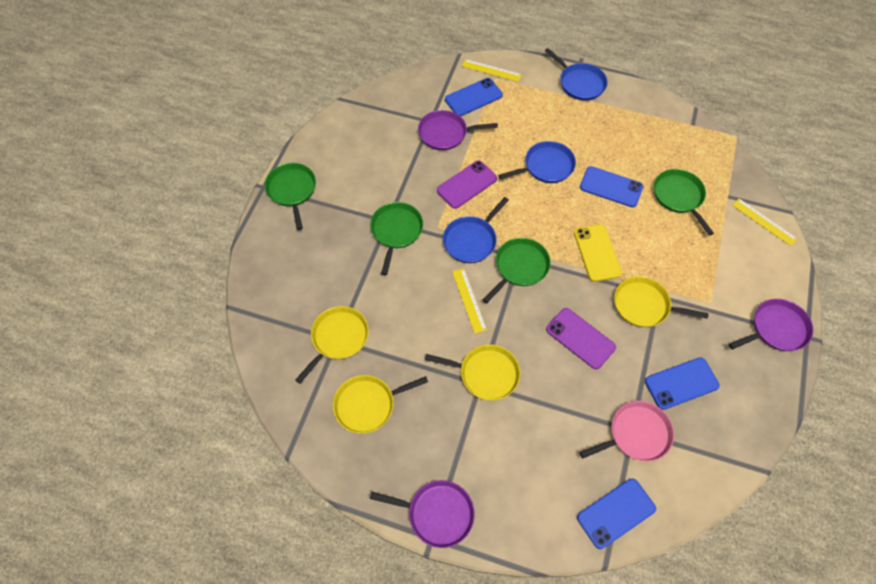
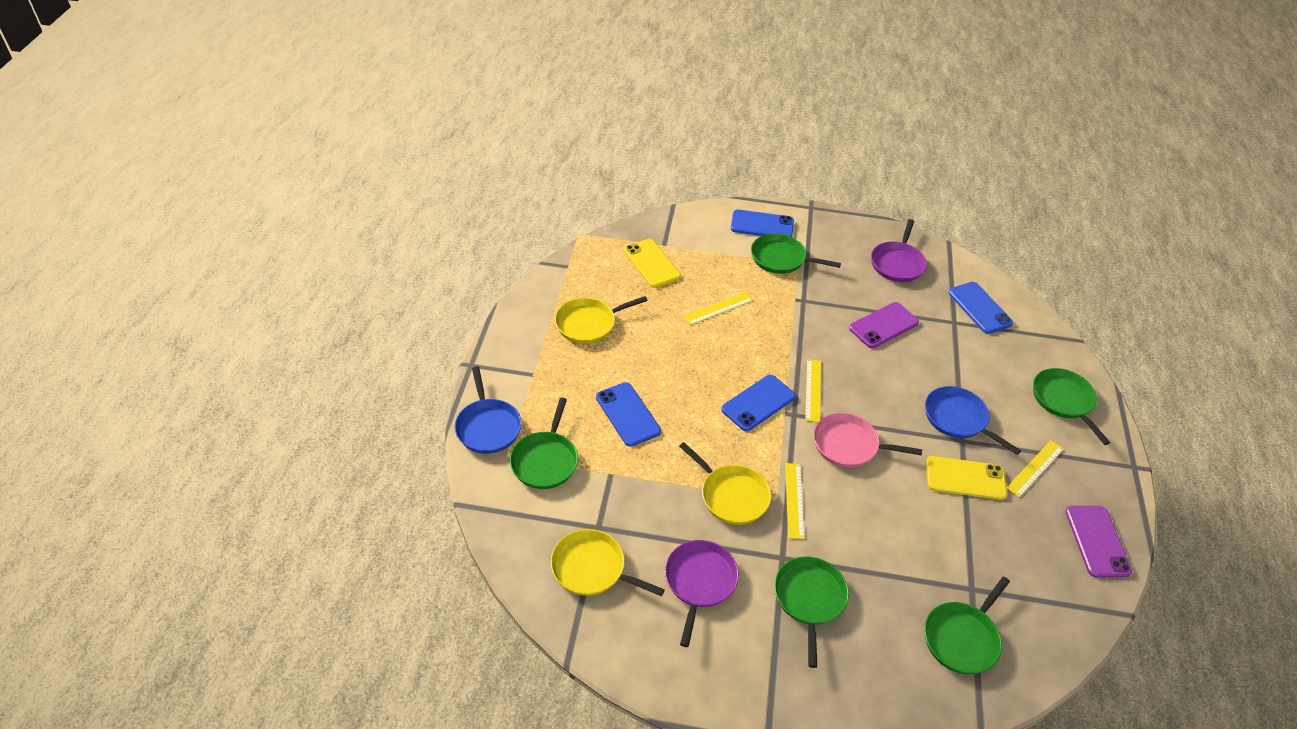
blue pan: [443,197,509,263] [498,141,576,183] [545,48,608,101] = 3 -> [454,366,522,454] [925,386,1021,455] = 2
green pan: [264,163,316,230] [370,202,423,275] [482,238,551,303] [654,169,714,236] = 4 -> [510,398,578,489] [751,233,841,274] [774,556,849,668] [924,576,1010,674] [1033,368,1110,445] = 5
purple pan: [370,480,475,548] [418,110,498,150] [729,299,813,351] = 3 -> [665,540,739,647] [871,219,927,282] = 2
yellow pan: [295,306,369,384] [333,375,428,434] [425,345,520,400] [614,276,709,327] = 4 -> [551,529,665,596] [555,296,648,344] [679,442,771,525] = 3
yellow phone: [574,224,622,282] = 1 -> [624,239,681,288] [926,456,1007,500] = 2
yellow ruler: [452,268,487,333] [462,59,522,82] [732,198,798,246] = 3 -> [683,292,753,325] [785,463,805,539] [805,359,821,422] [1006,440,1064,497] = 4

